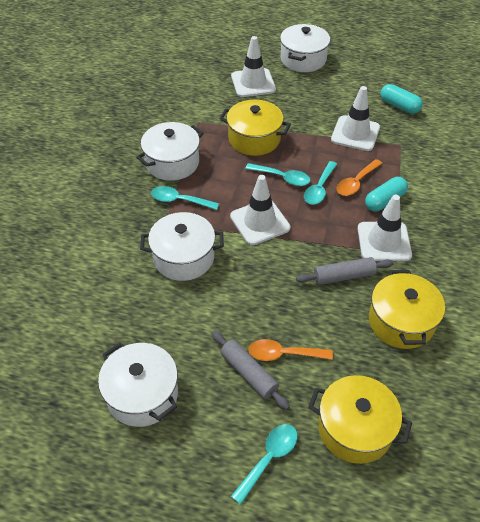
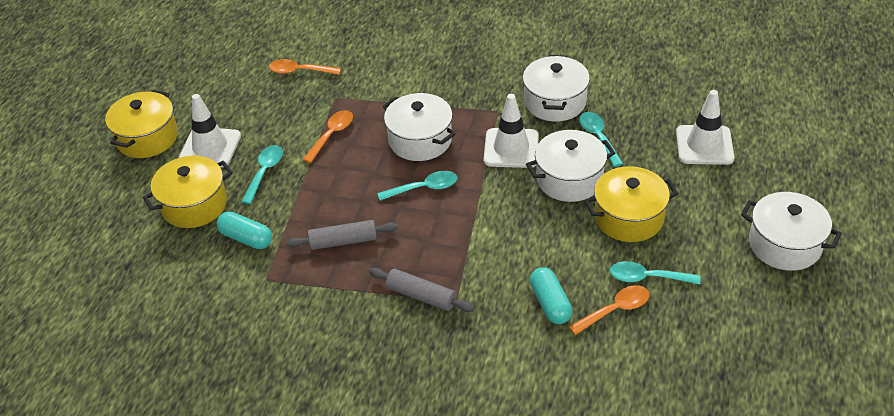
orange spoon: [248,339,333,361] [336,159,382,196] = 2 -> [269,59,341,75] [302,110,353,163] [569,285,649,335] = 3
white traffic cone: [230,175,290,245] [231,36,276,97] [331,86,380,151] [357,195,412,261] = 4 -> [179,94,241,167] [484,94,539,168] [676,90,735,165] = 3

